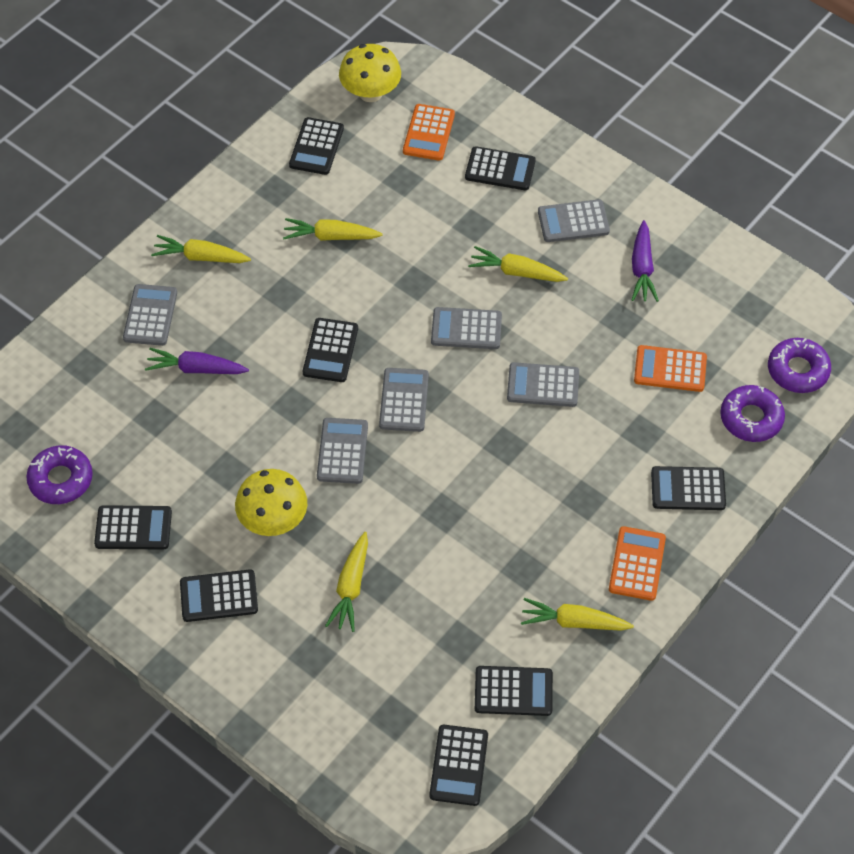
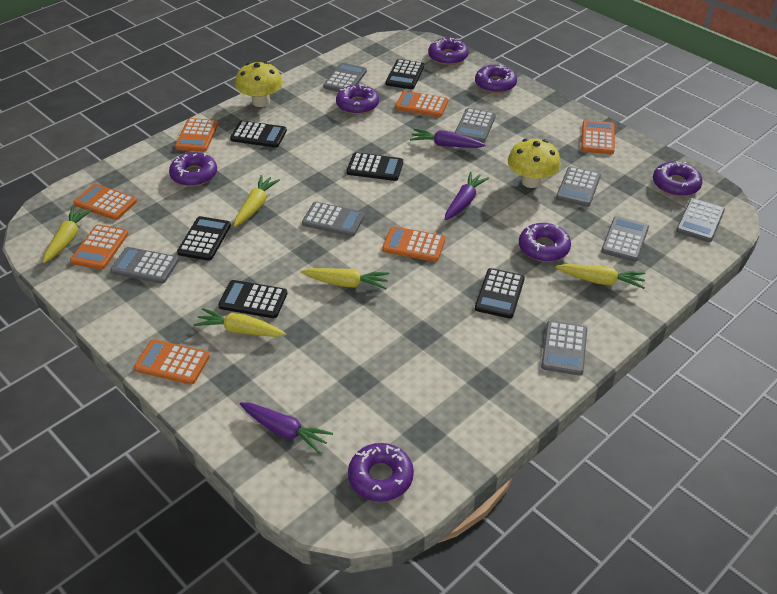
black calculator: [94,505,172,550] [180,569,258,622] [289,117,344,175] [303,318,358,382] [429,725,488,806] [465,146,536,190] [475,666,553,716] [651,466,726,510] = 8 -> [177,216,231,261] [218,280,287,318] [230,121,287,148] [347,152,403,181] [386,59,424,89] [475,268,525,318] = 6
grey calculator: [123,284,177,346] [317,418,368,484] [379,368,429,432] [431,307,502,349] [507,362,579,407] [538,199,610,242] = 6 -> [110,247,179,284] [302,202,365,237] [323,63,367,92] [455,108,496,143] [541,321,587,375] [556,166,601,207] [601,216,649,262] [676,198,725,242] = 8
orange calculator: [403,104,455,161] [609,526,666,601] [634,345,707,392] = 3 -> [70,224,128,270] [73,184,137,220] [134,339,210,385] [175,118,218,152] [382,226,445,262] [395,91,448,117] [581,120,615,154] = 7
purple carrot: [145,348,249,374] [632,220,659,302] = 2 -> [240,402,333,453] [410,129,485,148] [444,172,489,220] = 3
purple donut: [26,445,93,504] [720,385,785,442] [768,338,831,393] = 3 -> [169,152,217,186] [336,84,379,114] [348,443,414,501] [428,37,469,65] [475,64,517,93] [519,223,571,262] [653,161,703,196] = 7

